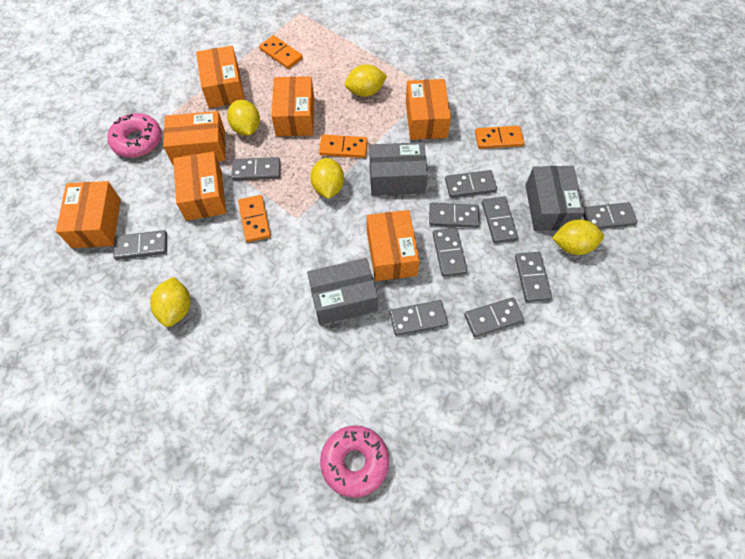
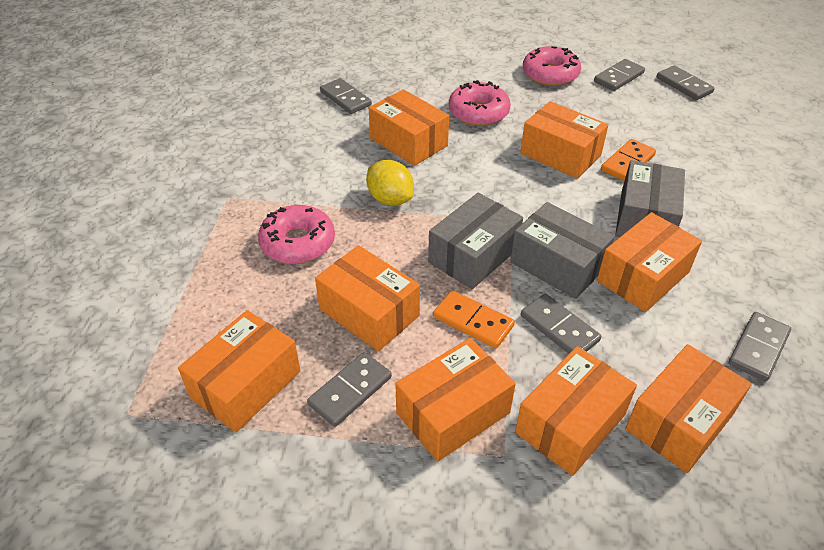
grey domino: [113,230,167,260] [232,157,280,181] [390,300,448,336] [429,203,480,228] [433,228,467,277] [445,170,497,197] [464,297,524,337] [482,196,518,243] [515,252,552,302] [583,202,637,229] = 10 -> [307,352,392,427] [320,78,372,114] [521,294,601,354] [594,59,645,91] [657,65,715,100] [728,312,791,381] = 6
orange box: [56,181,121,248] [163,111,226,165] [173,152,226,221] [196,46,245,108] [271,76,314,136] [367,210,420,281] [406,79,451,140] = 7 -> [178,310,301,433] [315,245,420,351] [369,89,449,166] [395,338,516,462] [515,346,637,476] [520,101,608,179] [597,212,702,312] [625,344,752,473] = 8
orange domino: [238,195,271,242] [259,35,303,69] [319,135,367,158] [475,126,524,149] = 4 -> [433,290,515,348] [601,139,656,181] = 2
pink donut: [107,113,162,158] [320,425,389,498] = 2 -> [258,205,335,264] [449,80,511,126] [523,46,581,86] = 3
yellow lemon: [150,277,190,327] [227,100,260,136] [310,158,344,199] [345,64,387,97] [552,219,604,255] = 5 -> [366,160,414,206] = 1

